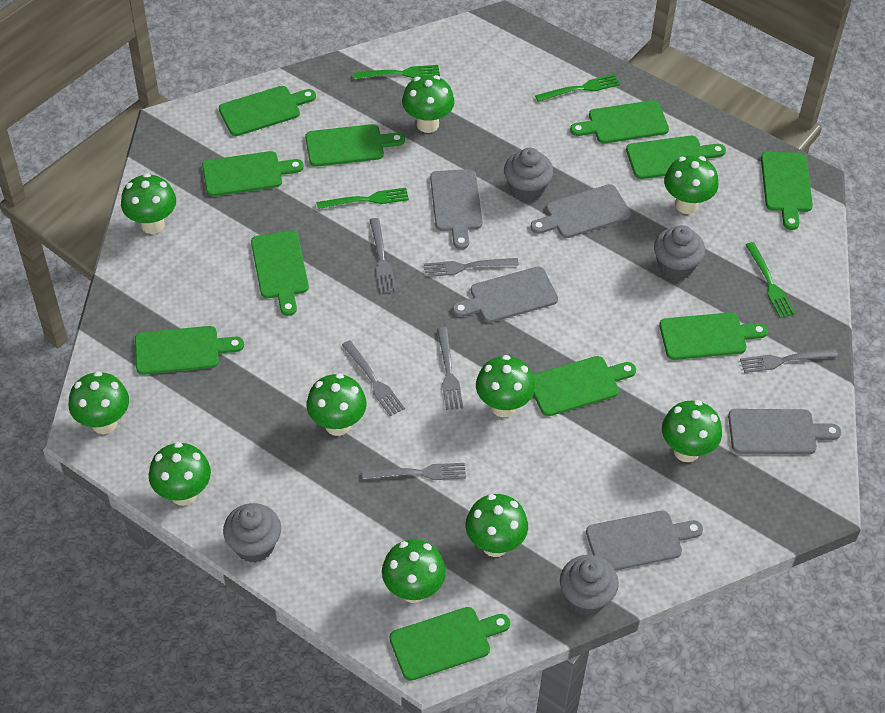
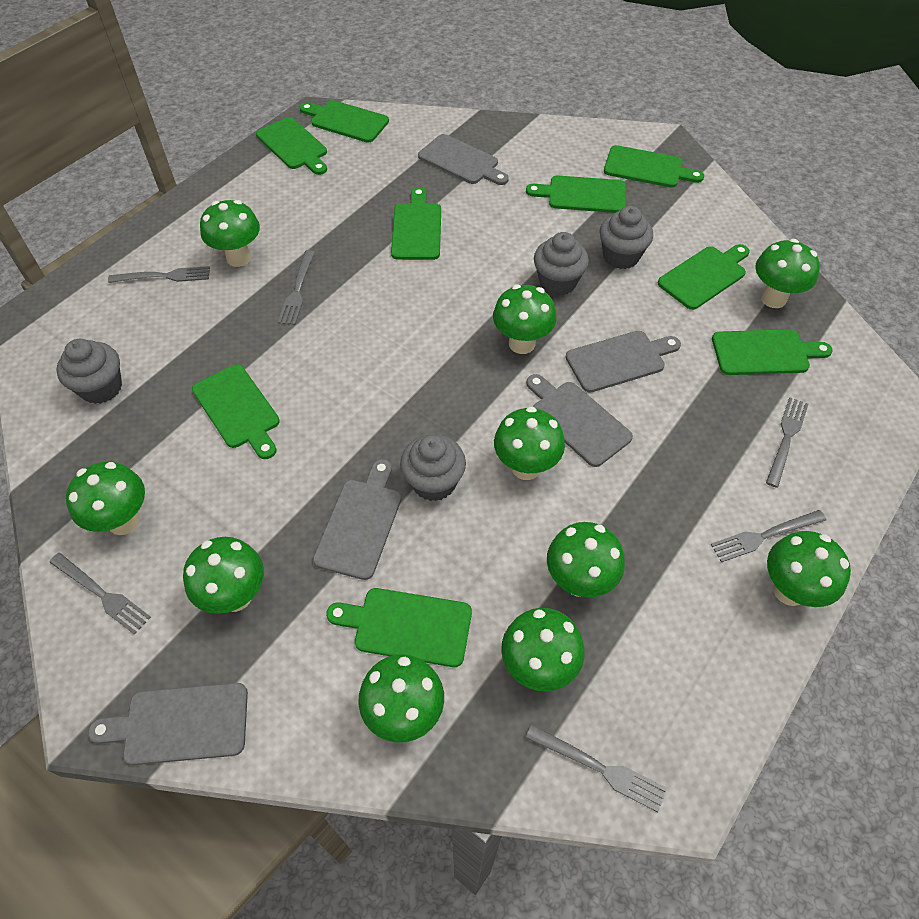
green cutting board: [135,326,244,375] [202,151,304,196] [219,86,316,136] [251,231,309,316] [305,124,405,167] [389,607,510,681] [533,356,636,416] [570,100,669,144] [626,136,726,179] [659,312,768,360] [761,152,813,230] = 11 -> [192,364,280,459] [256,117,327,175] [300,100,389,143] [326,588,472,667] [391,187,441,260] [526,176,626,213] [604,145,704,188] [658,244,750,310] [712,329,833,375] = 9
green fork: [316,188,409,209] [353,65,440,79] [535,74,620,102] [746,242,795,318] = 4 -> none = 0

